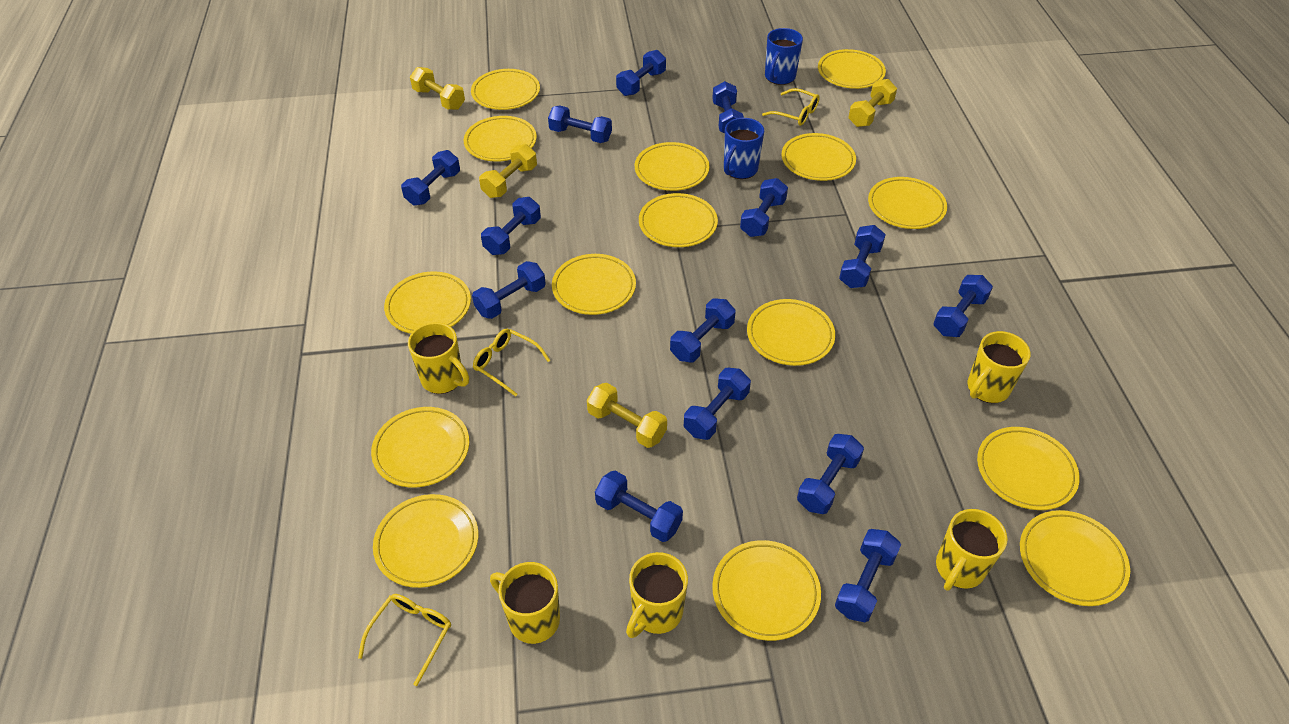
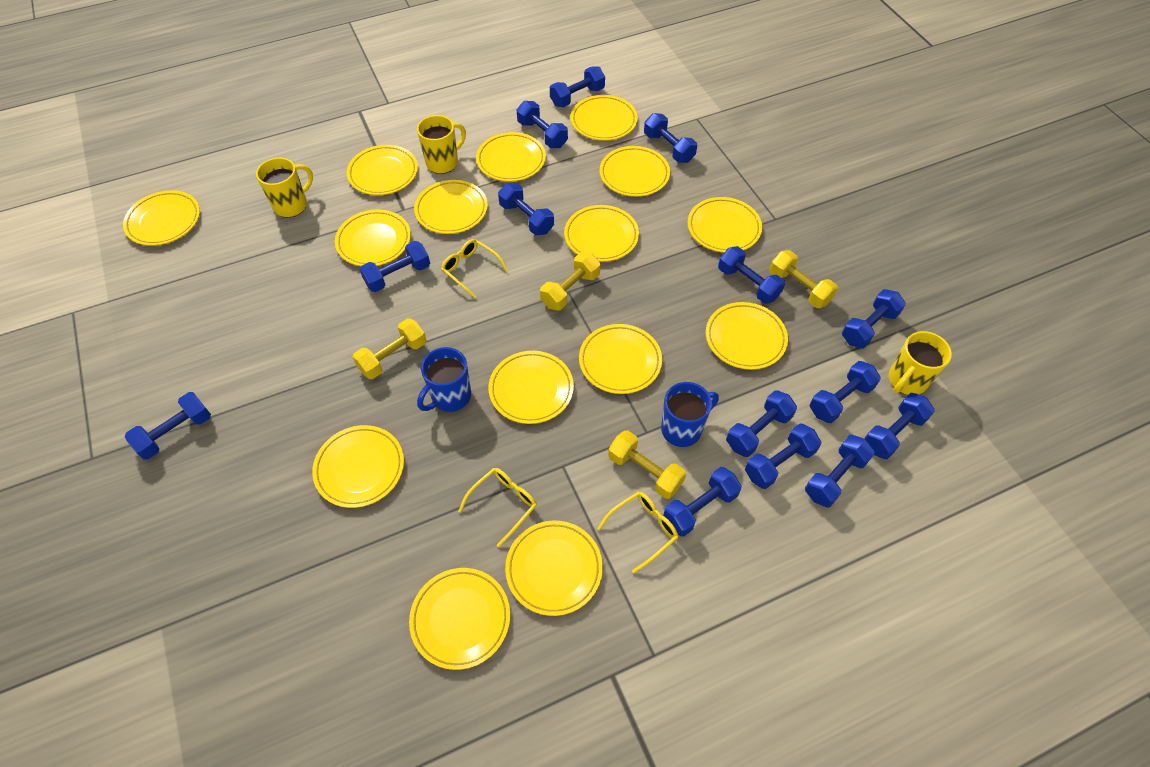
yellow mug: [408,322,469,394] [490,562,560,644] [626,552,688,638] [936,509,1008,591] [967,331,1031,403] = 5 -> [256,158,313,218] [417,115,466,174] [889,331,952,395] = 3

